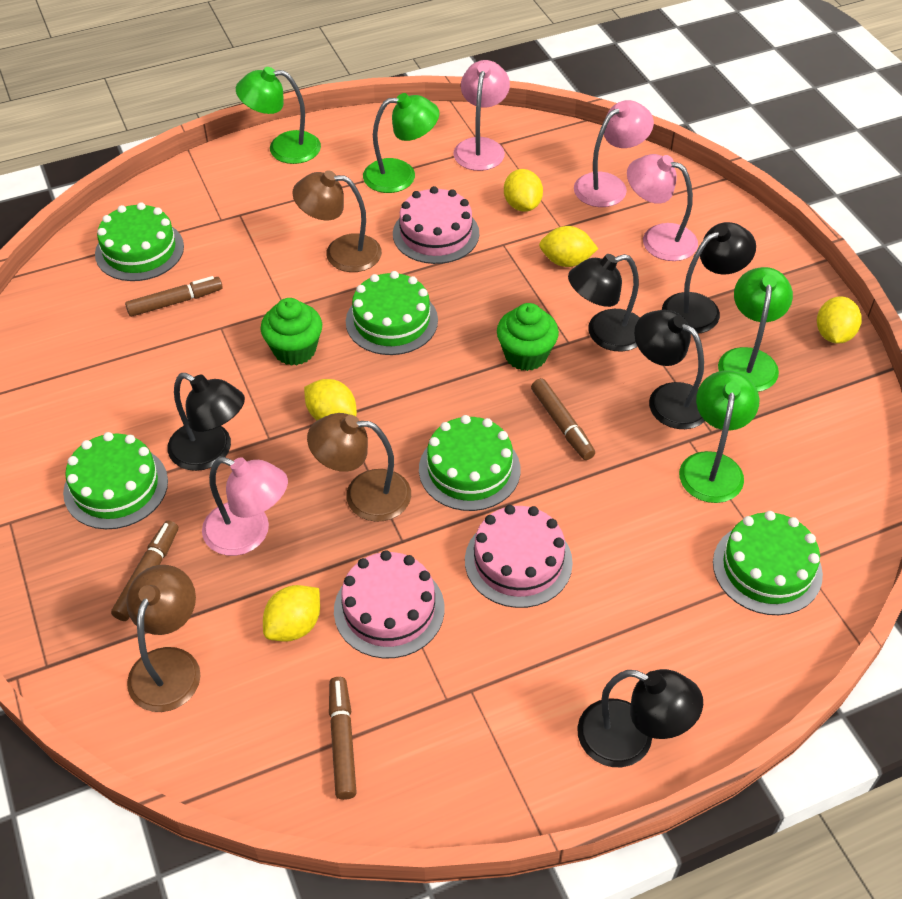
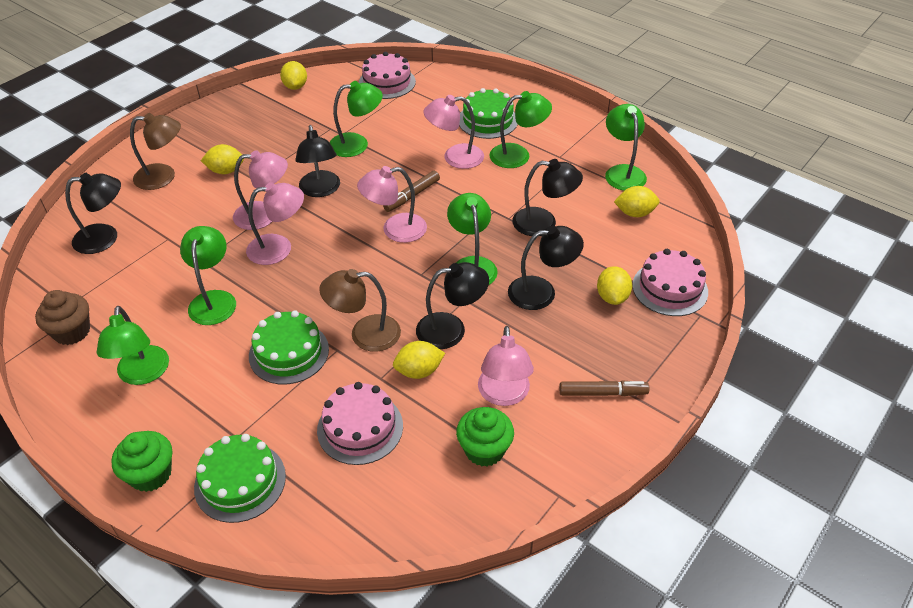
brown cupcake: none = 0 -> [35,290,90,345] = 1
brown lamp: [126,565,200,712] [292,170,382,272] [307,413,411,522] = 3 -> [130,113,181,190] [319,269,401,352] = 2
brown marker: [111,520,178,621] [125,276,223,317] [329,677,357,800] [531,378,595,460] = 4 -> [383,171,440,212] [559,380,649,396] = 2
green cake: [63,432,168,529] [95,202,184,281] [346,271,438,355] [419,415,520,511] [713,511,823,615] = 5 -> [194,434,286,523] [249,310,329,384] [459,88,518,139] = 3
green lamp: [236,67,321,164] [363,93,439,193] [679,370,759,503] [718,267,793,392] = 4 -> [96,306,169,385] [180,226,236,325] [329,81,383,157] [447,193,498,285] [489,91,552,168] [605,104,647,191] = 6
pink lamp: [202,457,288,556] [453,60,510,171] [574,100,654,207] [627,154,698,261] = 4 -> [233,150,288,230] [246,182,304,265] [357,166,427,243] [423,95,484,169] [478,326,534,406] = 5

